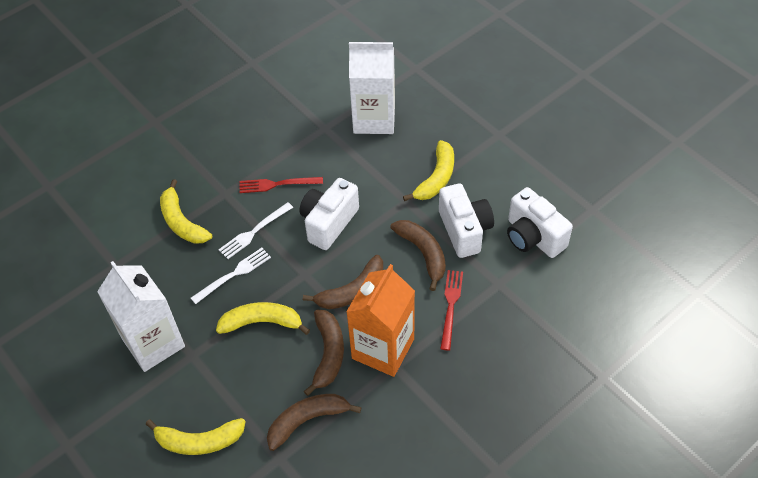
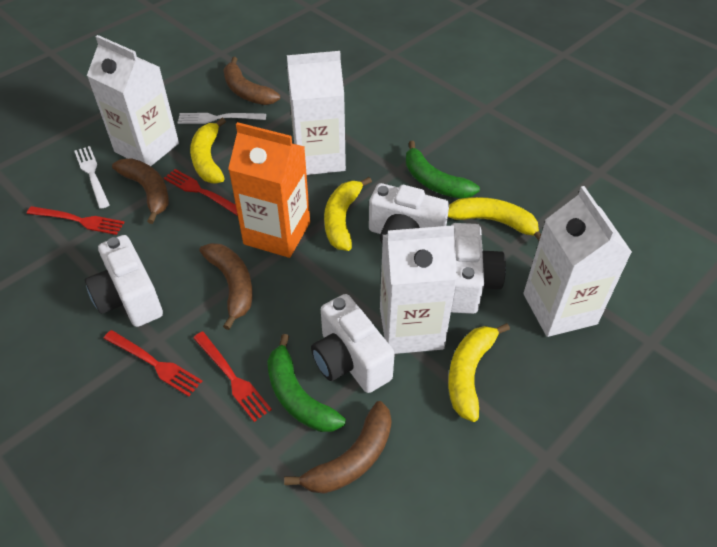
green banana: none = 0 -> [267,334,346,432] [406,141,480,199] = 2
red fork: [239,177,323,193] [440,270,463,351] = 2 -> [27,206,125,235] [103,330,202,397] [164,169,238,216] [193,332,272,422] = 4
white camera: [299,178,359,250] [439,183,494,258] [507,187,573,258] = 3 -> [85,235,163,327] [311,294,395,393] [369,183,449,243] [451,223,506,314] = 4
white carton: [97,261,185,372] [349,42,395,134] = 2 -> [87,35,179,166] [287,51,346,175] [380,225,457,354] [523,186,632,337] = 4

